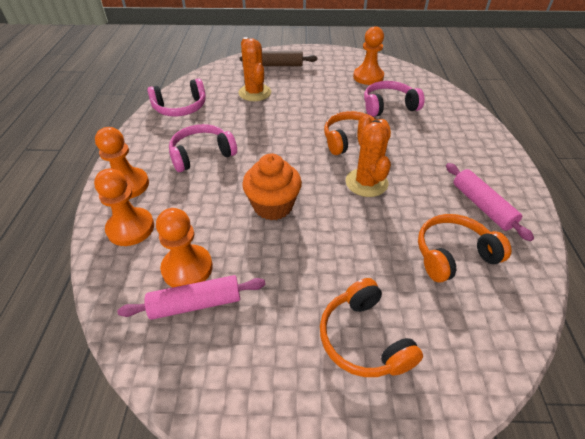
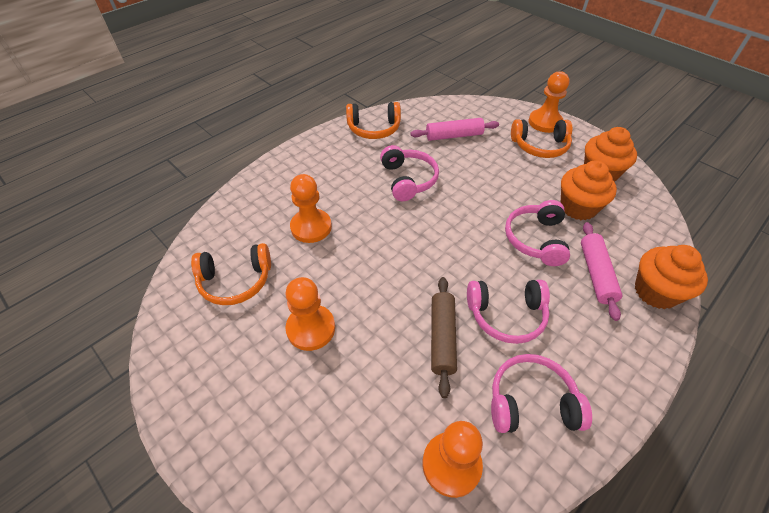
orange cactus: [238,37,271,101] [346,116,391,197] = 2 -> none = 0
orange cupcake: [242,154,302,220] = 1 -> [561,160,617,220] [584,127,637,182] [635,245,708,309] = 3
pink headphones: [147,78,206,116] [169,124,237,172] [364,81,425,117] = 3 -> [380,145,439,201] [467,280,550,344] [491,354,592,433] [505,200,570,266] = 4

